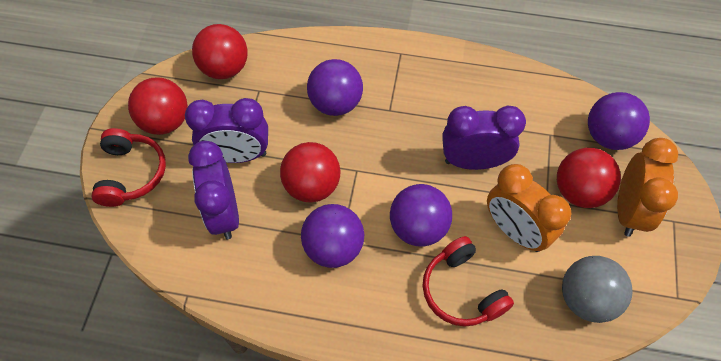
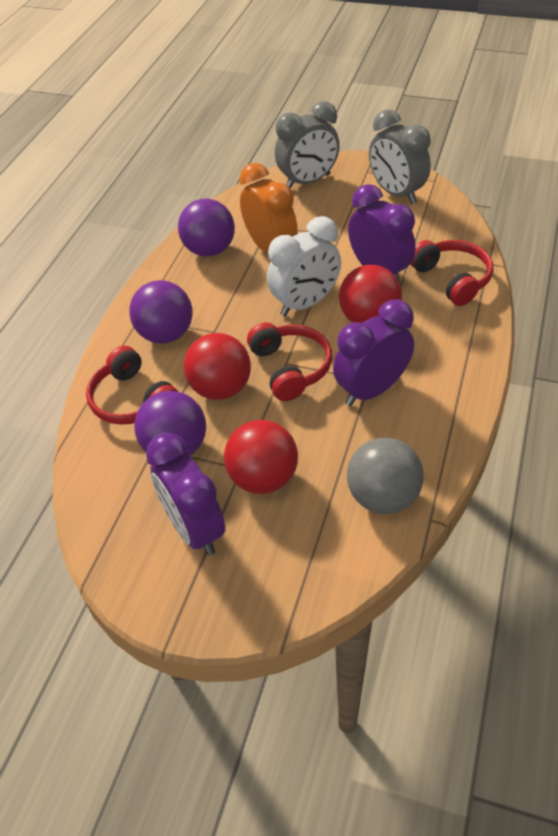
grey clock: none = 0 -> [275,101,340,188] [369,110,431,204] = 2
orange clock: [487,164,571,252] [617,138,678,237] = 2 -> [239,163,298,254] = 1
purple ball: [301,204,364,268] [307,59,363,116] [390,184,452,247] [588,92,650,150] = 4 -> [130,280,193,343] [134,391,206,456] [178,199,235,257] = 3
red ball: [128,77,188,135] [192,24,248,79] [280,142,340,203] [557,148,621,208] = 4 -> [184,333,251,400] [224,420,298,494] [339,265,402,323] = 3
red headphones: [92,128,166,207] [423,236,514,327] = 2 -> [86,346,178,425] [247,323,332,401] [410,240,494,306] = 3
white clock: none = 0 -> [267,216,341,316] = 1

